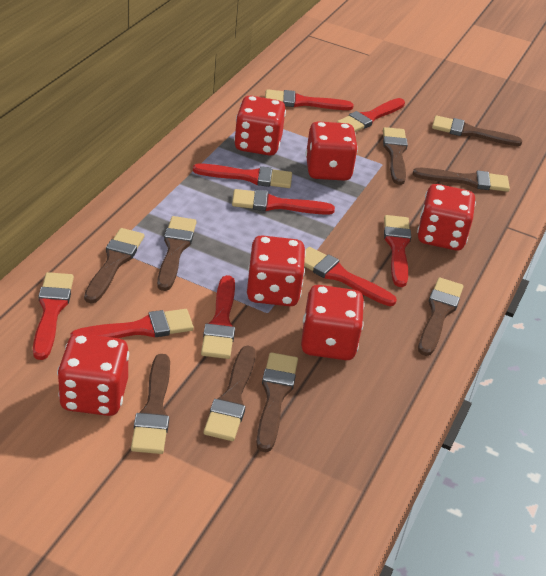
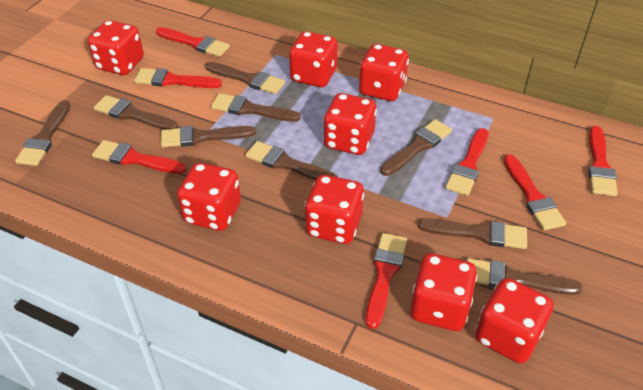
red brush: [33,272,74,360] [70,309,194,338] [193,163,292,188] [201,275,235,359] [232,189,335,215] [265,89,353,110] [304,247,397,306] [337,98,405,132] [384,215,411,287] = 9 -> [92,140,186,174] [134,68,222,88] [156,27,230,57] [365,233,407,329] [445,128,489,196] [503,155,566,231] [588,126,618,196] = 7
red dice: [57,333,129,416] [234,96,286,156] [247,235,306,306] [301,285,365,360] [306,121,358,181] [417,184,476,250] = 6 -> [88,20,144,75] [177,163,241,231] [289,31,337,87] [304,175,364,244] [323,93,377,155] [359,44,409,101] [410,253,477,331] [475,278,553,363] = 8

